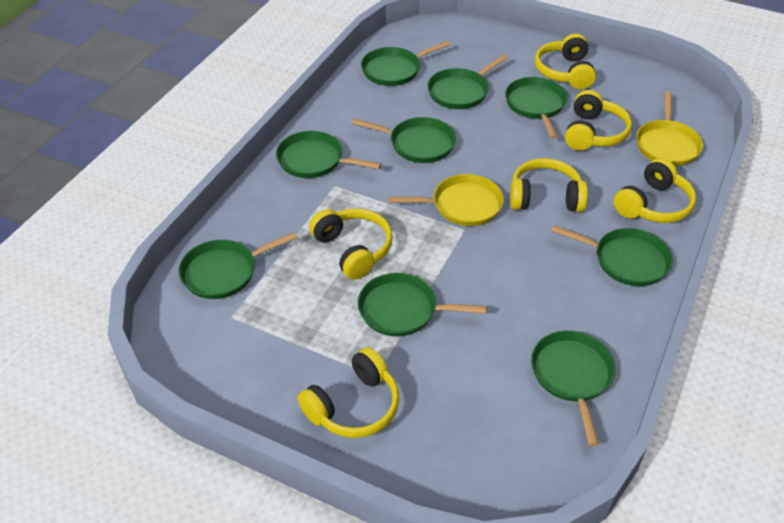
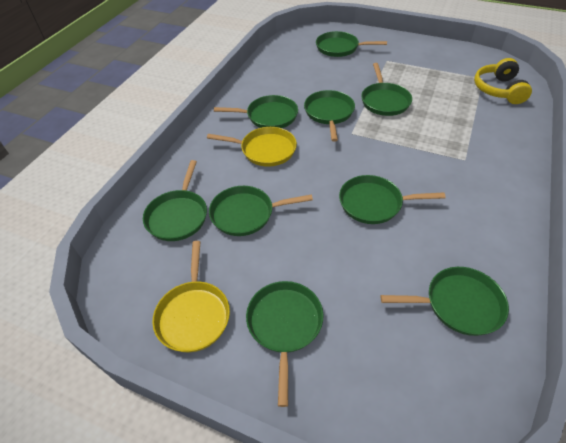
yellow headphones: [298,347,400,438] [309,208,393,280] [510,158,588,212] [535,34,596,90] [565,90,632,151] [614,158,696,223] = 6 -> [474,58,532,104] = 1

